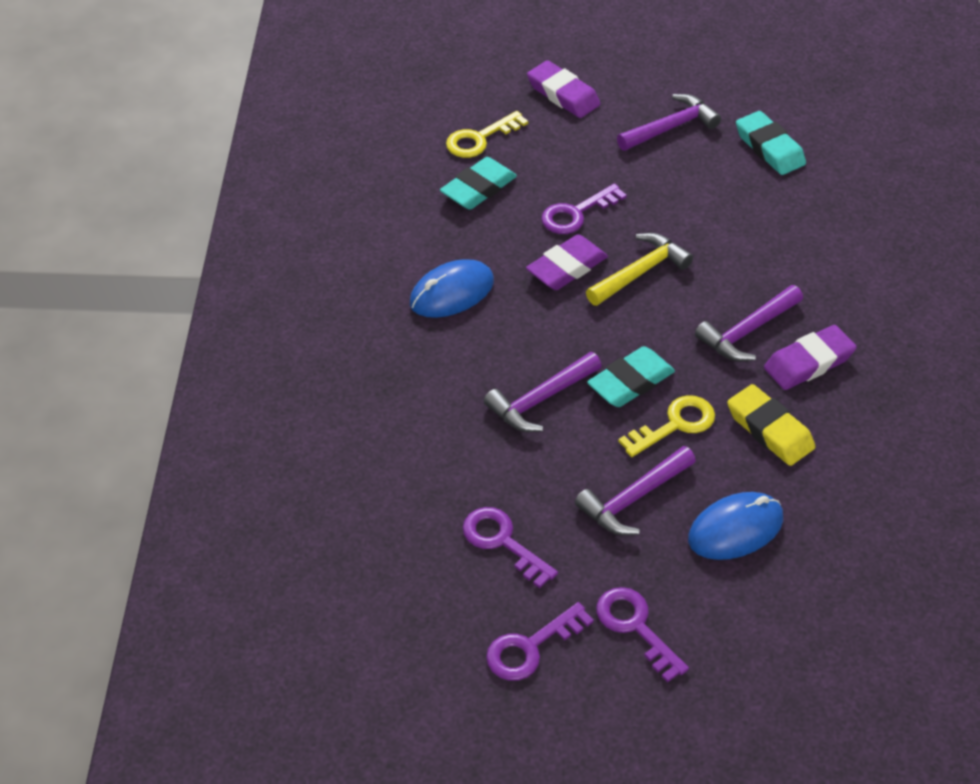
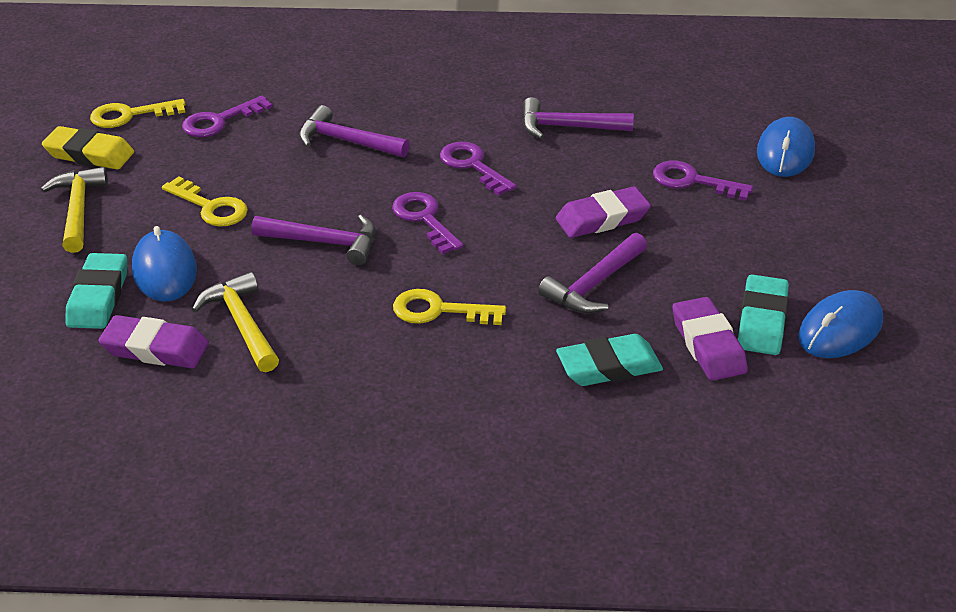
blue mouse: [410,259,494,318] [688,492,783,560] = 2 -> [132,226,197,302] [757,117,815,177] [798,290,883,358] = 3
yellow hammer: [586,233,693,306] = 1 -> [41,167,108,253] [192,272,279,372] = 2
yellow key: [446,111,528,158] [618,395,715,457] = 2 -> [90,99,185,128] [162,176,248,227] [393,289,506,325] = 3

